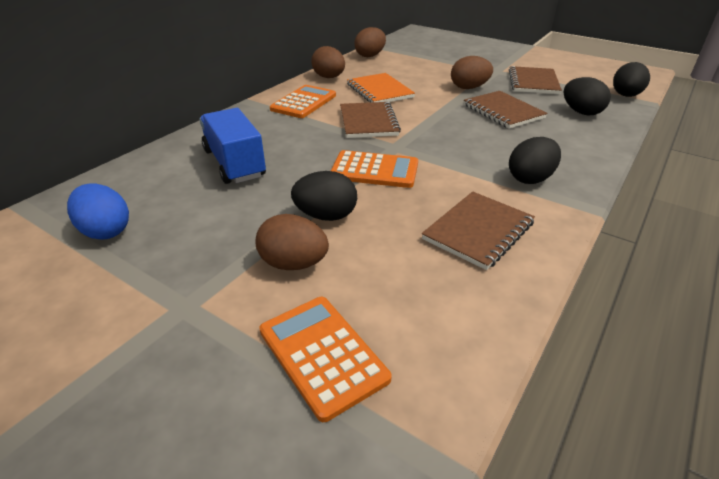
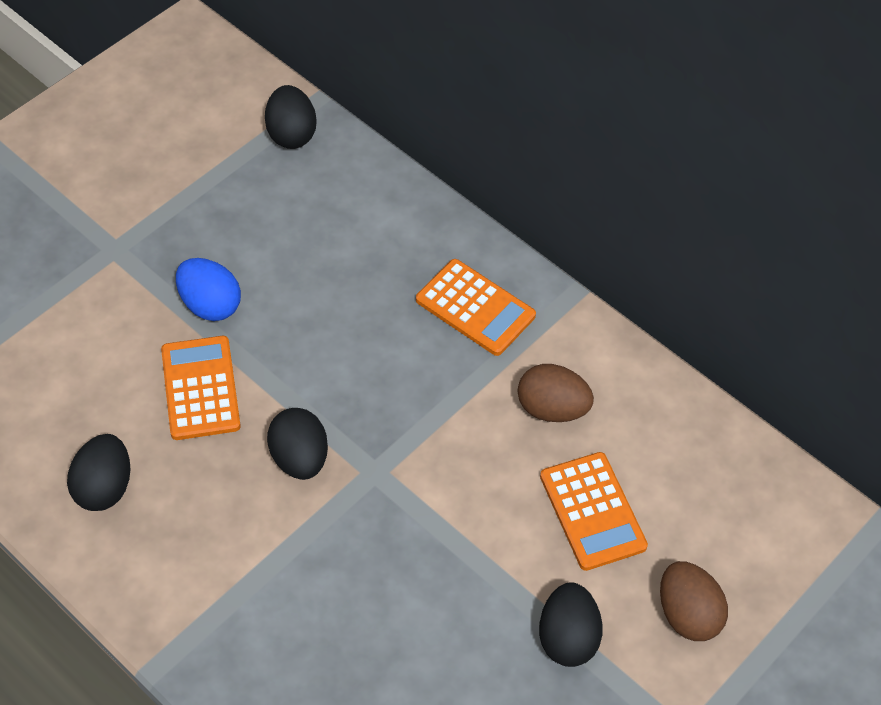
blue truck: [200,108,266,184] = 1 -> none = 0
brown egg: [255,214,329,270] [311,46,345,78] [354,27,386,57] [451,56,493,89] = 4 -> [518,364,594,422] [660,561,728,641] = 2
brown notebook: [340,102,401,138] [422,191,535,270] [464,91,548,129] [509,66,562,94] = 4 -> none = 0
orange notebook: [347,73,415,102] = 1 -> none = 0

